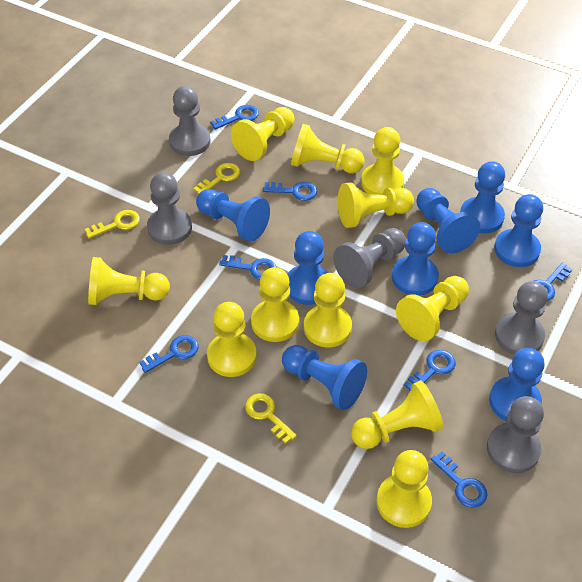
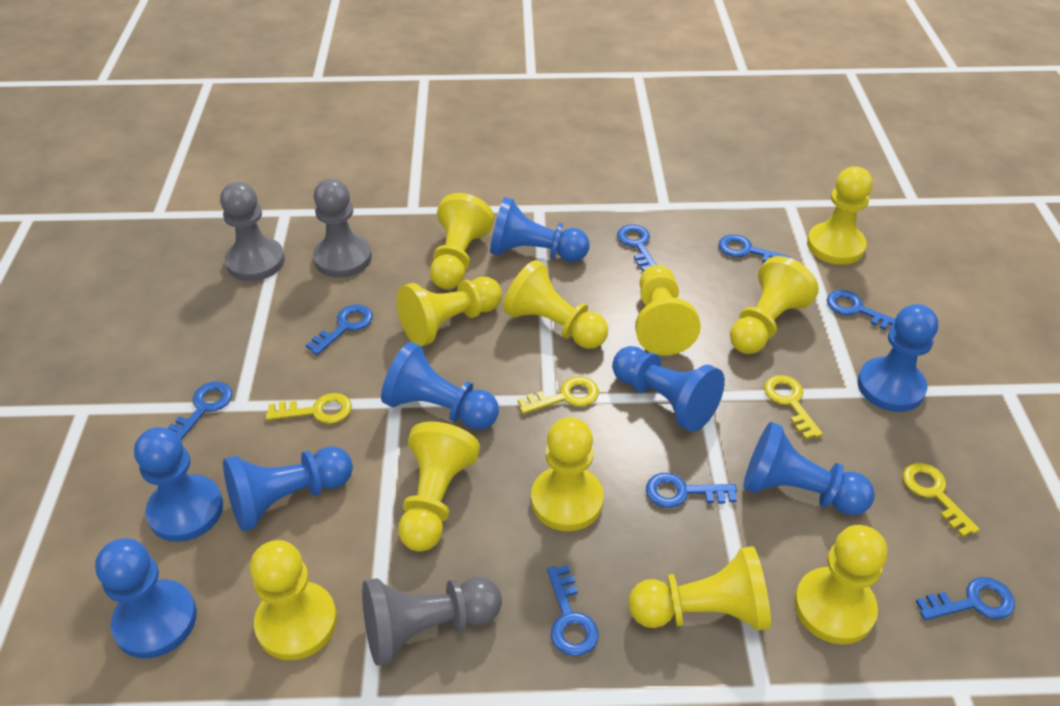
blue key: [139,335,199,373] [210,105,259,130] [219,255,276,279] [263,182,317,201] [404,350,456,391] [431,452,487,508] [534,262,572,301] = 7 -> [168,382,233,440] [306,304,373,355] [547,565,598,656] [617,224,657,272] [646,473,737,508] [719,234,791,262] [827,290,895,331] [916,577,1015,620] = 8
grey pawn: [147,172,192,245] [169,86,211,156] [333,228,406,288] [487,396,544,473] [495,281,548,355] = 5 -> [220,182,285,281] [313,179,372,278] [362,577,502,666] = 3
yellow key: [85,210,140,239] [194,163,240,194] [245,393,297,444] = 3 -> [266,393,352,424] [518,376,599,414] [764,375,823,440] [903,463,980,537] = 4

